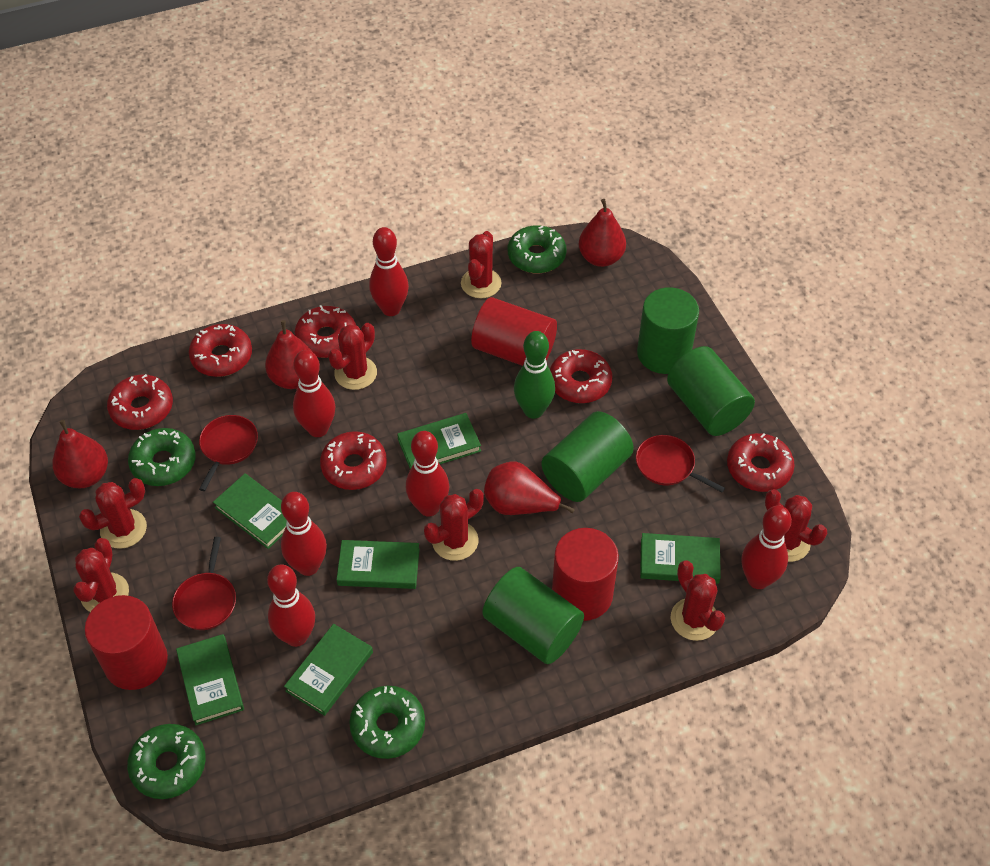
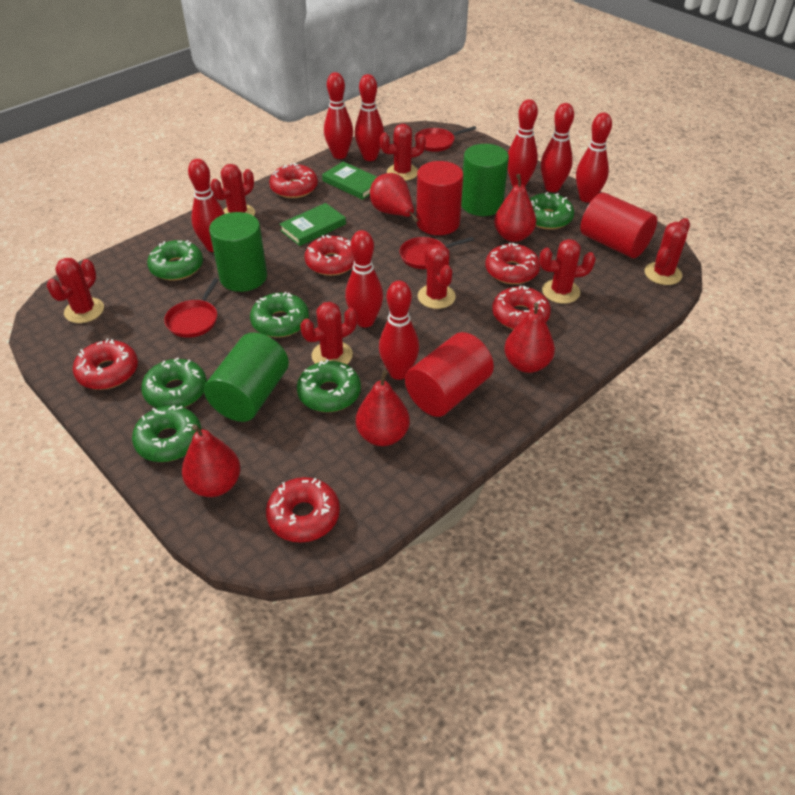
green book: [176,634,244,725] [213,474,287,549] [284,624,373,716] [336,540,420,589] [397,413,481,469] [640,533,721,584] = 6 -> [280,203,346,246] [322,162,377,200] = 2
green bowling pin: [514,331,555,419] = 1 -> none = 0
green cylinder: [482,567,584,664] [541,411,634,502] [637,287,699,374] [667,346,755,436] = 4 -> [204,332,289,422] [209,212,267,292] [461,144,509,216] = 3
green donut: [127,724,206,799] [128,428,196,486] [349,686,425,759] [508,225,567,273] = 4 -> [132,405,202,462] [141,357,207,408] [147,240,203,281] [250,292,309,338] [297,359,361,412] [529,192,574,230] = 6
red bowling pin: [267,564,315,647] [281,492,327,576] [293,350,335,437] [369,227,409,316] [406,431,449,517] [742,505,792,589] = 6 -> [188,159,225,252] [324,72,353,159] [345,230,383,328] [355,74,384,161] [379,281,419,380] [507,99,538,187] [541,103,574,192] [576,112,612,203] = 8
red pear: [52,420,108,488] [265,320,312,389] [484,461,575,515] [579,199,626,267] = 4 -> [182,424,241,497] [356,370,410,446] [370,173,418,222] [494,174,536,242] [504,303,555,373] = 5

